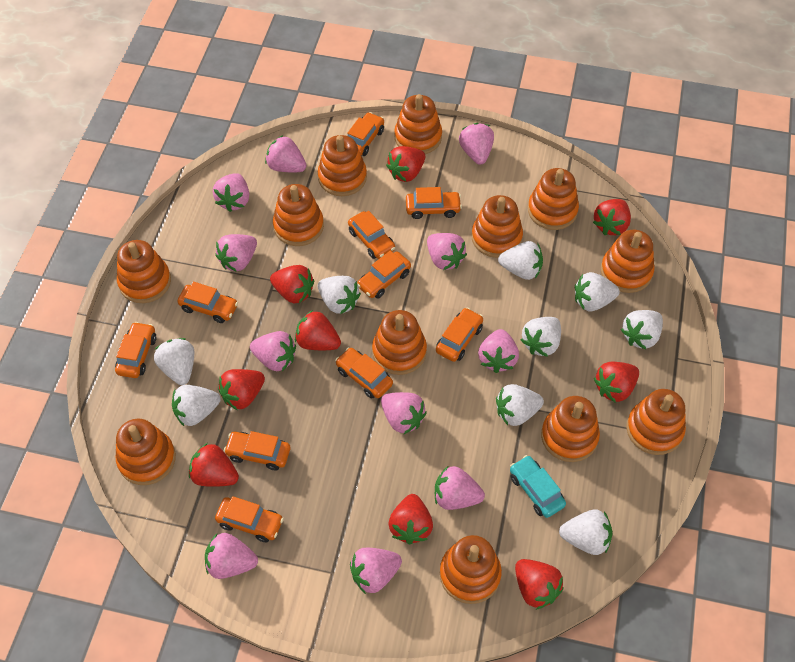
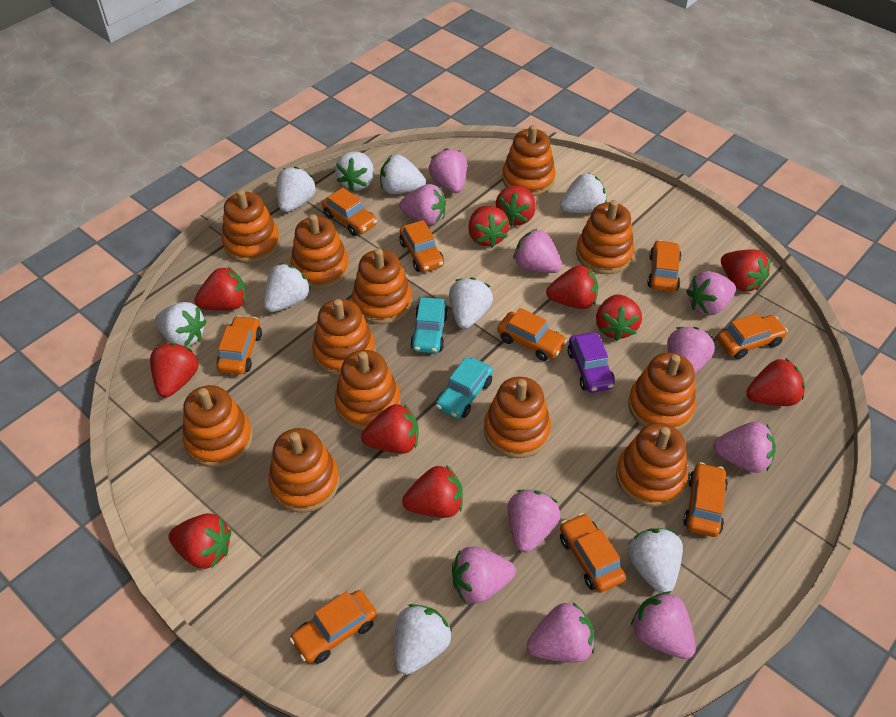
orange car: [115,322,156,378] [177,282,238,323] [215,496,284,542] [224,431,290,471] [335,347,393,399] [347,112,384,156] [348,211,395,259] [357,251,411,299] [406,187,462,219] [436,307,483,362] = 10 -> [217,316,262,375] [289,590,377,664] [322,188,377,236] [399,220,444,272] [497,308,567,361] [560,513,626,593] [647,240,681,292] [683,462,728,537] [717,313,788,359] = 9
pink strawberry: [205,533,258,579] [213,173,249,212] [215,234,257,272] [250,331,296,371] [265,135,307,172] [350,548,402,594] [381,392,427,434] [427,233,467,270] [435,466,485,510] [459,123,494,165] [478,329,519,373] = 11 -> [399,184,446,225] [429,148,467,193] [452,546,516,604] [507,490,560,553] [513,229,562,273] [527,602,595,663] [631,591,696,659] [667,327,715,374] [686,271,736,315] [713,422,776,473] = 10
purple car: none = 0 -> [567,333,615,393] = 1
red strawberry: [189,443,239,487] [218,369,265,410] [270,265,314,304] [295,310,341,350] [386,146,425,182] [388,494,433,545] [515,559,564,610] [593,199,631,235] [594,362,639,403] = 9 -> [150,343,198,397] [169,513,231,569] [194,267,246,311] [361,404,419,454] [402,465,463,518] [468,206,509,248] [496,186,536,226] [546,265,598,309] [596,294,642,341] [721,250,770,292] [746,358,805,406] = 11
turquoise car: [510,455,566,518] = 1 -> [410,297,448,353] [436,357,493,419] = 2

